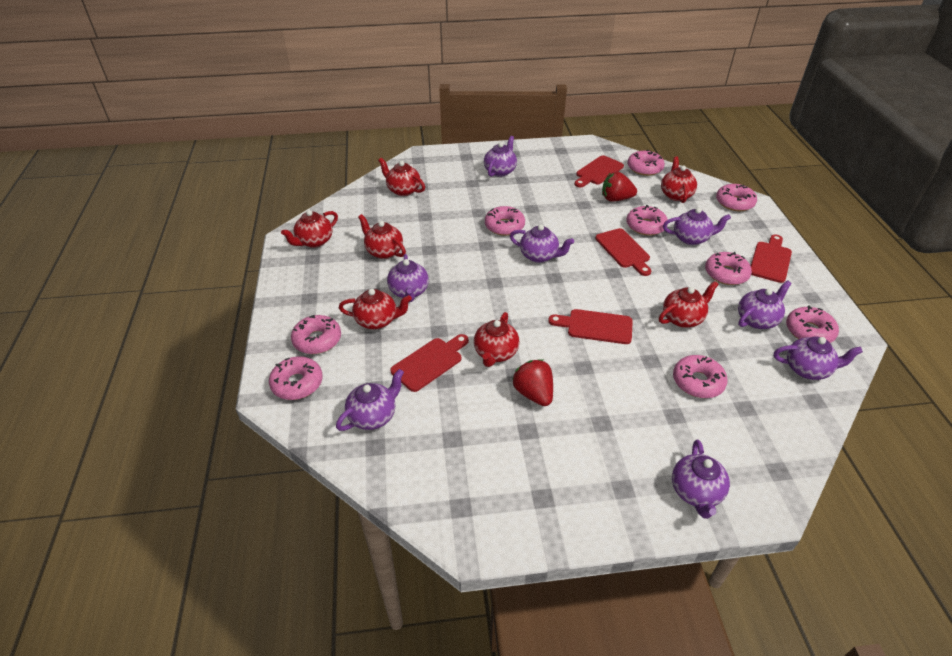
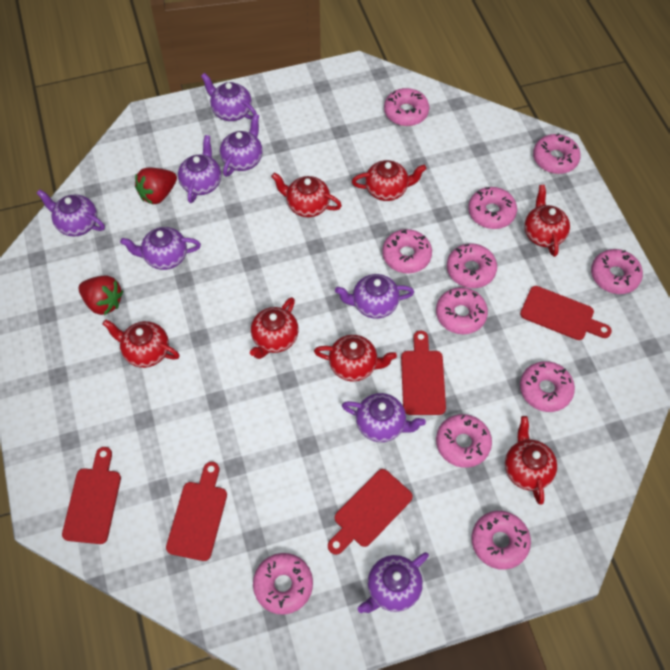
pink donut: [269,356,323,400] [291,315,341,354] [485,206,525,236] [626,205,668,236] [627,150,665,176] [673,355,728,398] [705,252,752,285] [716,184,757,211] [786,305,839,343] = 9 -> [253,553,313,615] [382,229,432,273] [384,88,429,126] [436,287,488,334] [436,414,492,468] [447,243,497,288] [468,187,517,229] [472,511,531,570] [520,361,575,412] [533,133,581,174] [591,249,643,294] = 11

